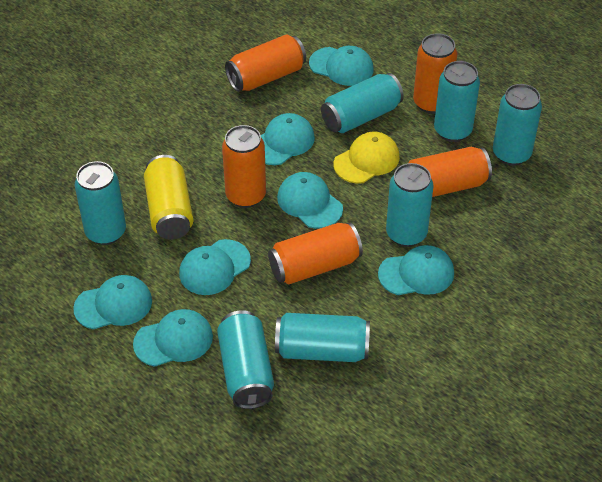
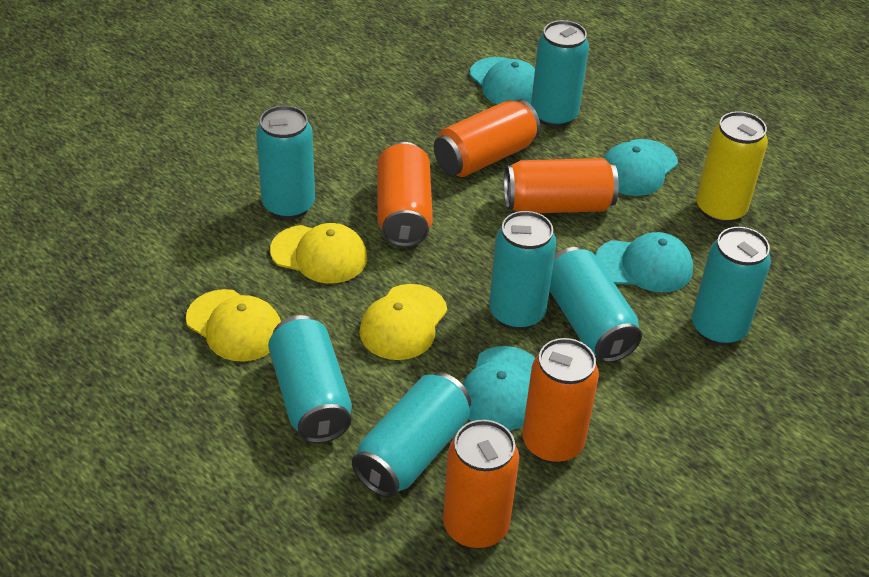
turquoise cap: [73,275,152,329] [133,309,213,367] [179,239,251,295] [261,113,315,165] [277,172,343,229] [309,46,374,86] [378,245,454,295] = 7 -> [462,346,535,431] [470,57,535,105] [595,232,693,292] [603,139,678,196] = 4
yellow cap: [334,132,400,184] = 1 -> [186,289,281,361] [270,223,367,283] [359,284,447,360] = 3

